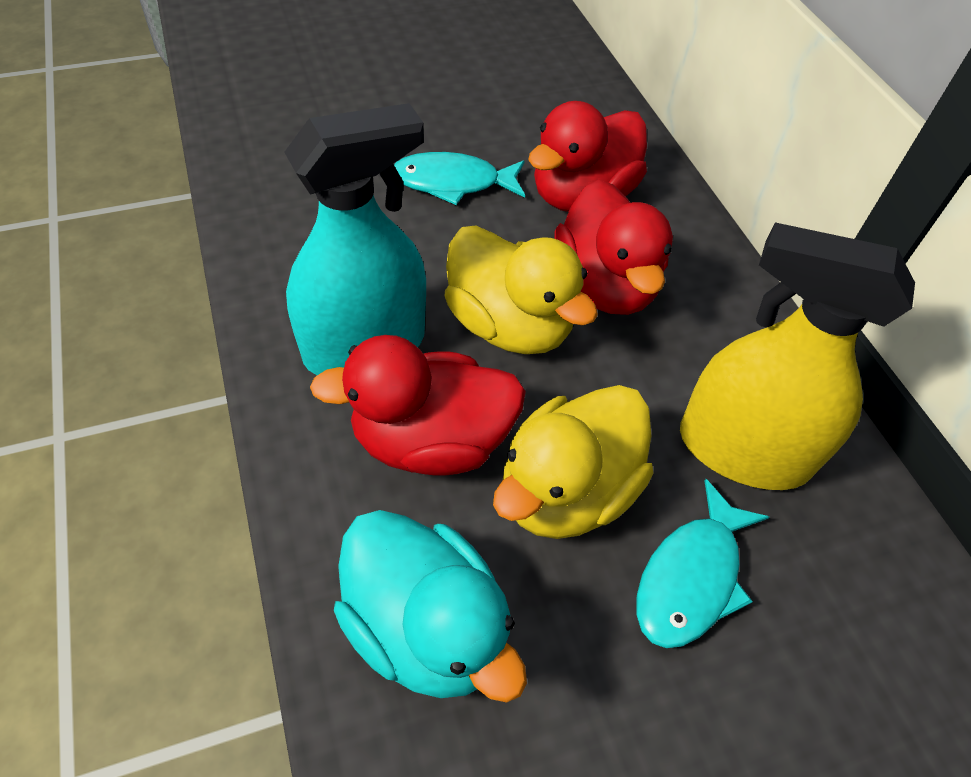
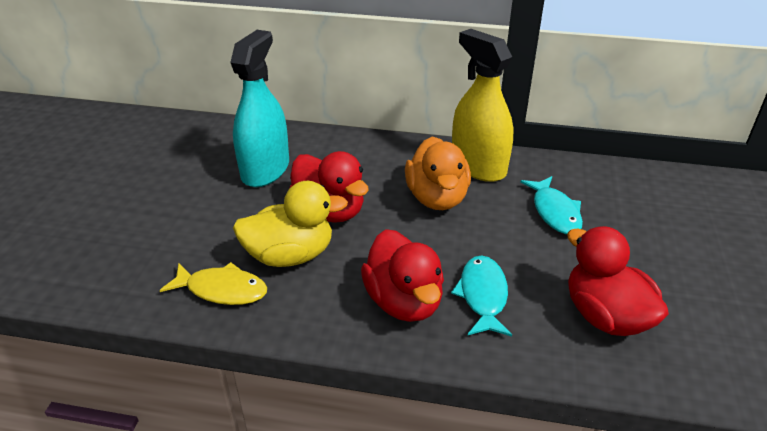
orange duck: none = 0 -> [405,136,471,210] = 1
turquoise duck: [334,510,527,703] = 1 -> none = 0
yellow duck: [445,226,598,354] [493,385,653,539] = 2 -> [233,181,348,267] = 1
yellow fish: none = 0 -> [160,262,267,305] = 1

